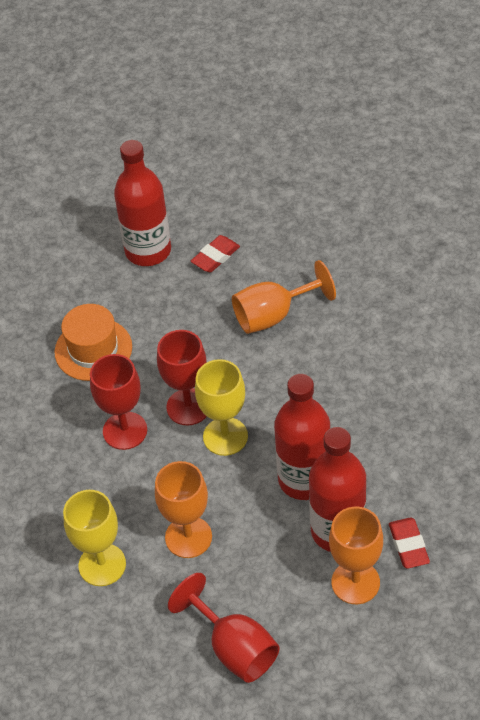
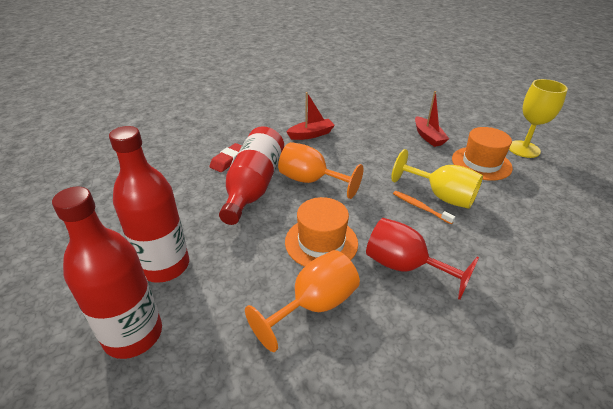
orange goblet: [155,461,212,558] [232,260,336,334] [329,507,383,604] = 3 -> [245,250,360,352] [278,142,364,199] = 2
orange hat: [55,304,132,381] = 1 -> [285,197,358,267] [452,127,513,181] = 2
orange toothbrush: none = 0 -> [393,191,455,224] = 1
red boat: none = 0 -> [286,92,335,140] [415,91,449,147] = 2
red eraser: [191,235,240,272] [389,518,430,569] = 2 -> [209,143,242,172] = 1
red goblet: [90,354,147,450] [157,330,207,426] [168,573,280,683] = 3 -> [366,218,479,300] = 1

